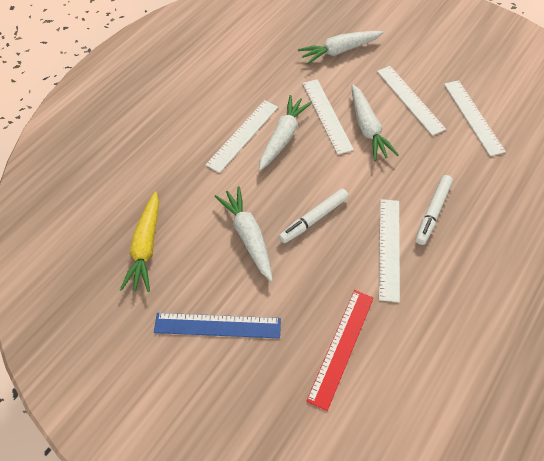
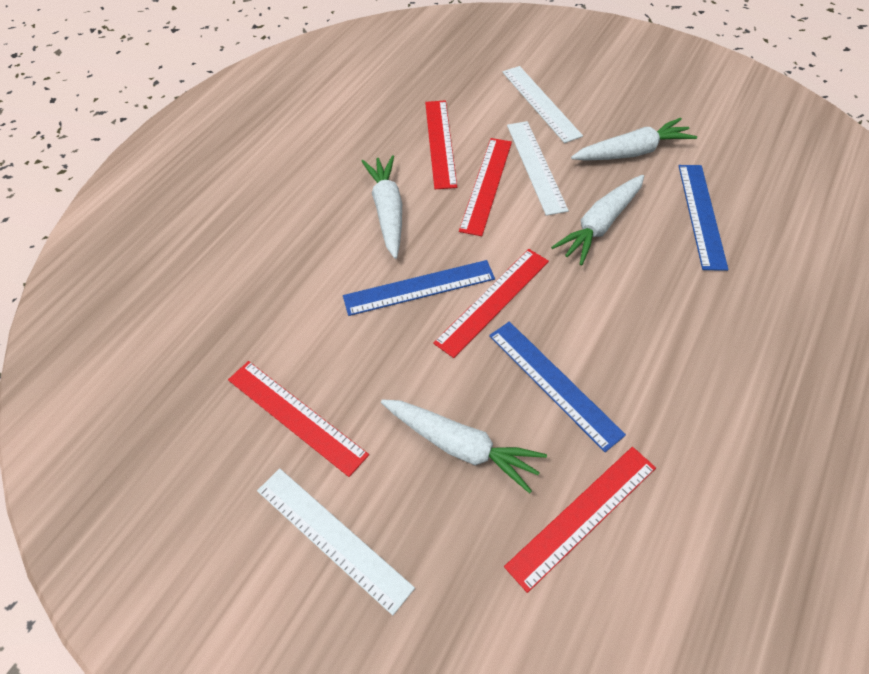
blue ruler: [154,313,281,338] = 1 -> [343,260,495,316] [489,322,626,452] [679,165,728,271] = 3
red ruler: [307,290,374,411] = 1 -> [228,361,369,477] [425,100,457,189] [433,249,549,358] [459,138,512,236] [504,447,656,593] = 5
white marker: [279,188,349,243] [416,175,453,245] = 2 -> none = 0
white ruler: [205,100,278,173] [302,79,354,155] [377,66,446,136] [379,199,400,302] [444,80,506,156] = 5 -> [257,468,415,615] [502,66,583,143] [507,121,569,216] = 3
yellow carrot: [120,191,159,292] = 1 -> none = 0

